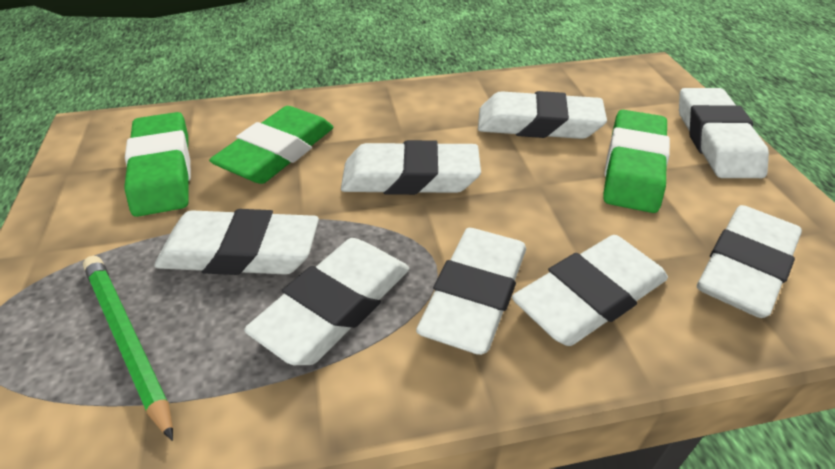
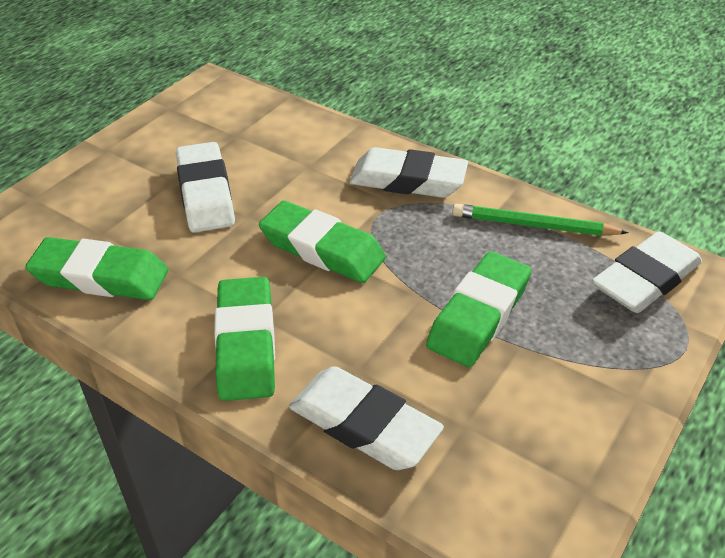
green eraser: [125,112,191,217] [209,106,334,184] [603,110,670,213] = 3 -> [25,237,168,300] [214,277,275,401] [259,201,386,283] [426,252,531,367] = 4
white eraser: [154,209,319,275] [244,238,409,365] [341,140,481,195] [416,228,526,355] [478,91,607,139] [512,235,668,346] [679,88,769,178] [697,205,802,318] = 8 -> [176,142,235,233] [289,366,444,470] [349,147,468,198] [592,231,702,313] = 4

